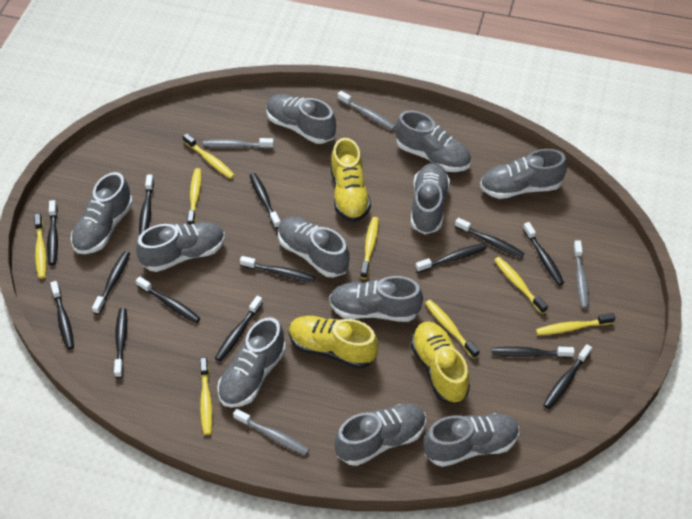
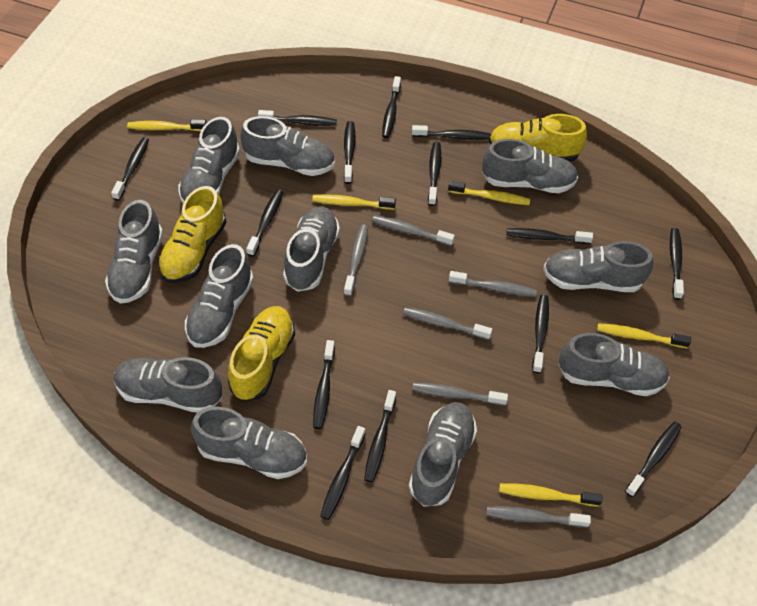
grey toothbrush: [203,138,274,149] [233,409,309,455] [338,91,395,130] [573,240,589,309] = 4 -> [344,225,368,296] [372,215,455,246] [403,307,492,340] [412,382,508,406] [449,271,537,297] [486,506,591,528] = 6
yellow toothbrush: [34,213,47,279] [183,133,235,179] [187,168,202,225] [200,357,213,435] [360,217,379,279] [425,300,479,359] [494,257,548,314] [536,313,615,335] = 8 -> [127,119,207,131] [312,194,396,210] [448,181,530,205] [499,483,602,507] [597,323,691,348] = 5

